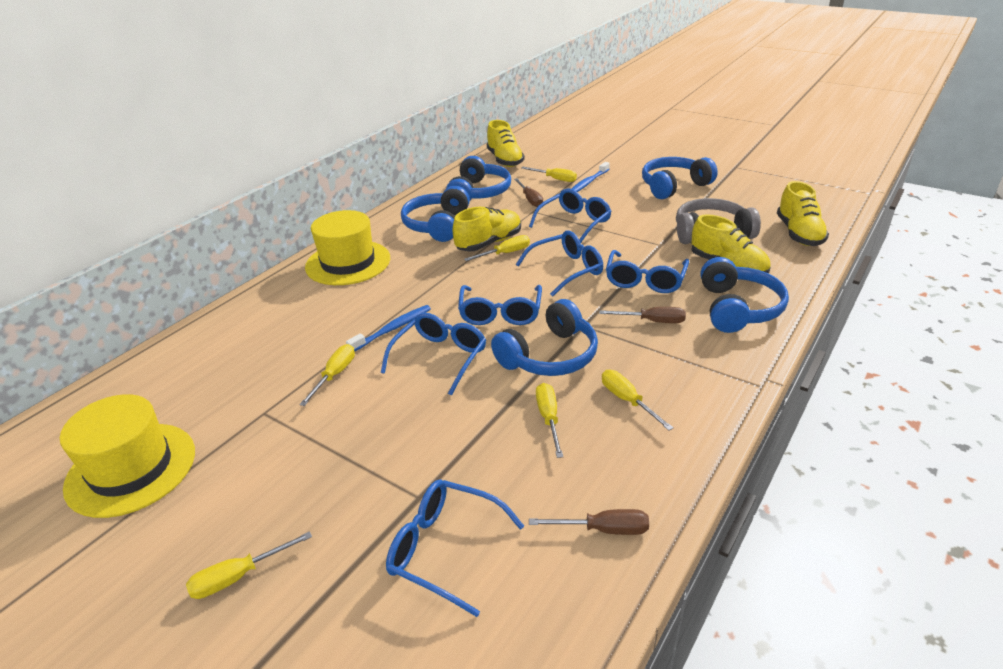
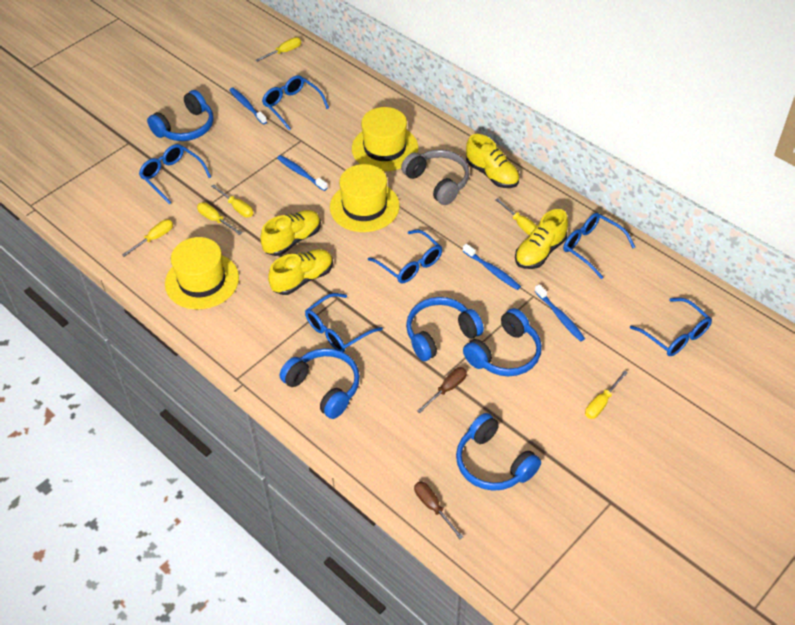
blue toothbrush: [346,305,431,352] [571,162,610,192] = 2 -> [229,88,267,125] [277,155,328,191] [463,244,521,290] [535,284,585,342] = 4
brown screwdriver: [514,178,543,207] [529,509,649,535] [599,307,686,323] = 3 -> [414,481,463,539] [417,367,467,413] = 2
yellow hat: [60,394,195,518] [305,210,390,285] = 2 -> [165,237,239,310] [330,164,400,232] [352,107,418,171] = 3

